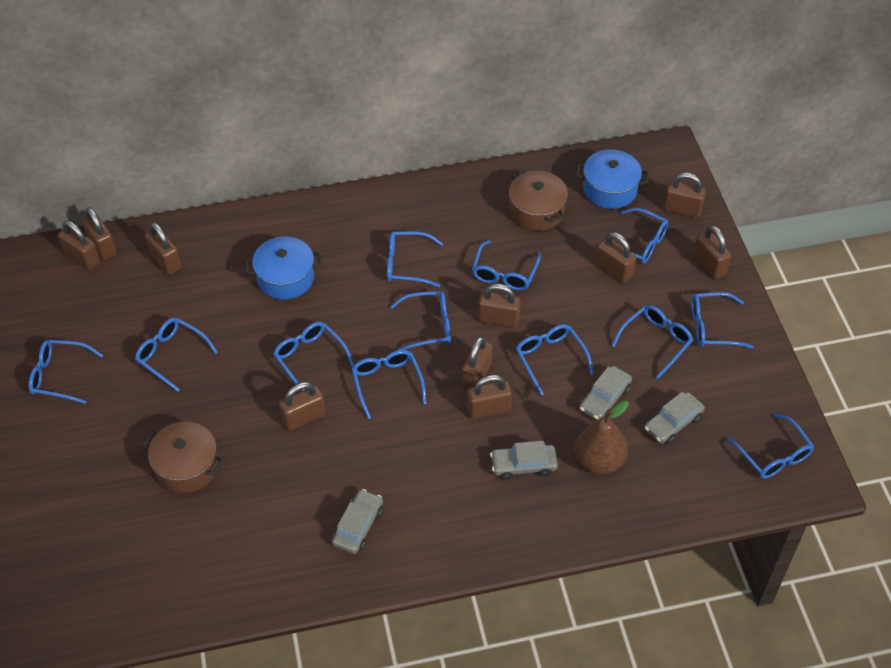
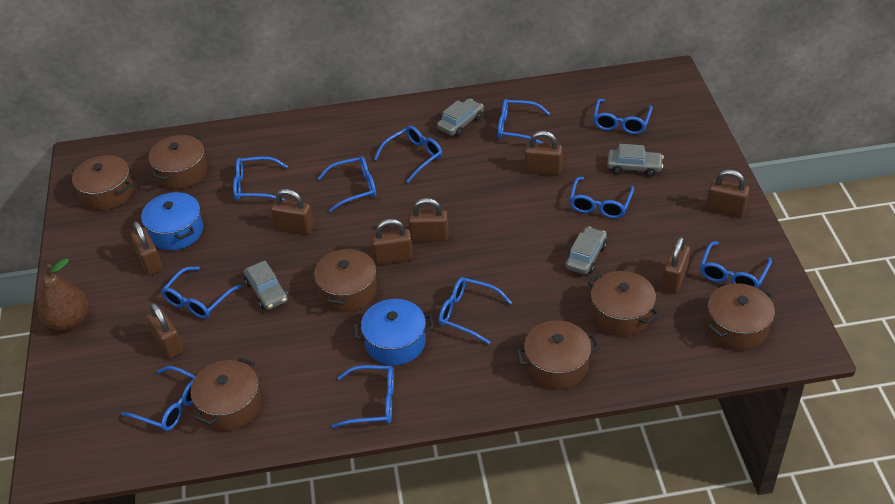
blue glasses: [28,340,103,404] [135,318,218,392] [273,322,354,391] [352,350,426,419] [387,231,443,287] [390,291,451,351] [472,240,541,290] [516,324,594,396] [597,208,669,264] [611,305,693,379] [691,292,754,349] [727,413,814,479] = 12 -> [121,366,196,431] [161,266,242,319] [233,156,288,201] [318,156,376,212] [332,365,394,428] [374,126,442,183] [439,277,512,344] [498,99,551,143] [569,177,634,219] [593,99,653,134] [700,241,772,288] = 11
brown padlock: [58,221,100,271] [82,207,117,260] [145,222,181,275] [279,382,325,431] [462,336,492,390] [467,375,512,419] [478,284,521,328] [595,232,636,283] [663,173,706,218] [693,226,731,279] = 10 -> [130,221,162,275] [146,303,183,359] [271,189,314,234] [371,219,413,265] [408,198,449,242] [525,131,563,175] [662,237,690,294] [706,170,750,217] = 8
brown pot: [142,422,224,493] [509,170,568,231] = 2 -> [72,155,133,210] [149,134,207,189] [190,357,261,431] [314,247,377,312] [516,320,599,389] [588,271,659,336] [706,283,775,350] = 7

